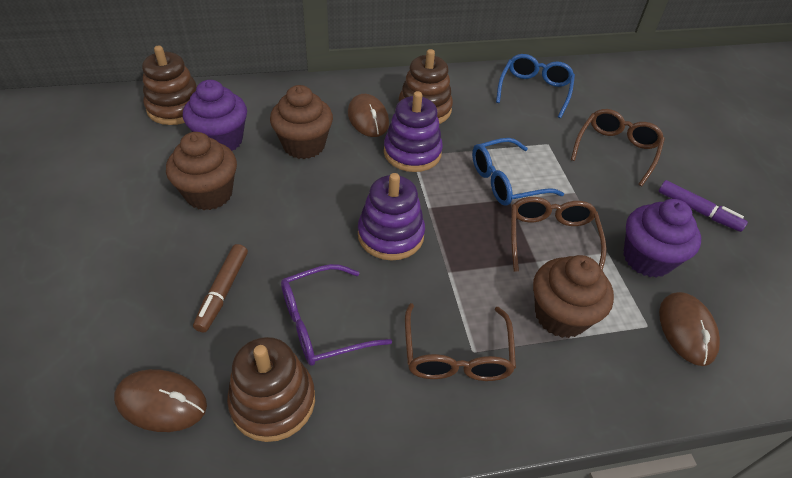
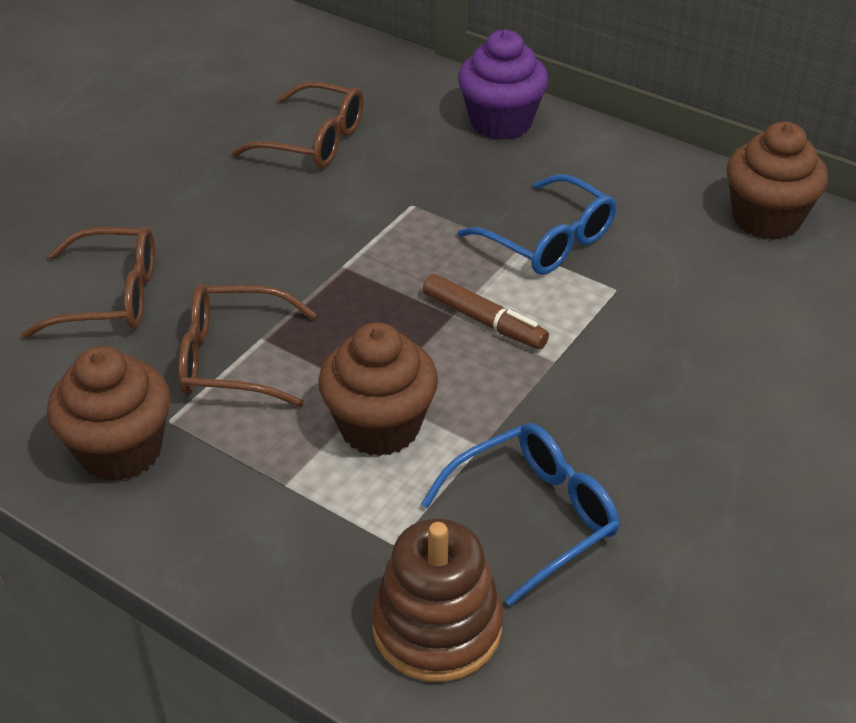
brown mouse: [114,369,207,432] [348,94,389,137] [659,292,720,366] = 3 -> none = 0
brown stacking toy: [142,46,197,125] [227,337,315,442] [399,49,453,124] = 3 -> [372,518,503,682] = 1
purple cupcake: [183,80,247,151] [624,199,701,278] = 2 -> [458,29,549,140] = 1
purple glasses: [281,264,392,365] = 1 -> none = 0
purple marker: [658,180,748,232] = 1 -> none = 0
purple stacking toy: [358,173,425,261] [384,91,443,172] = 2 -> none = 0

